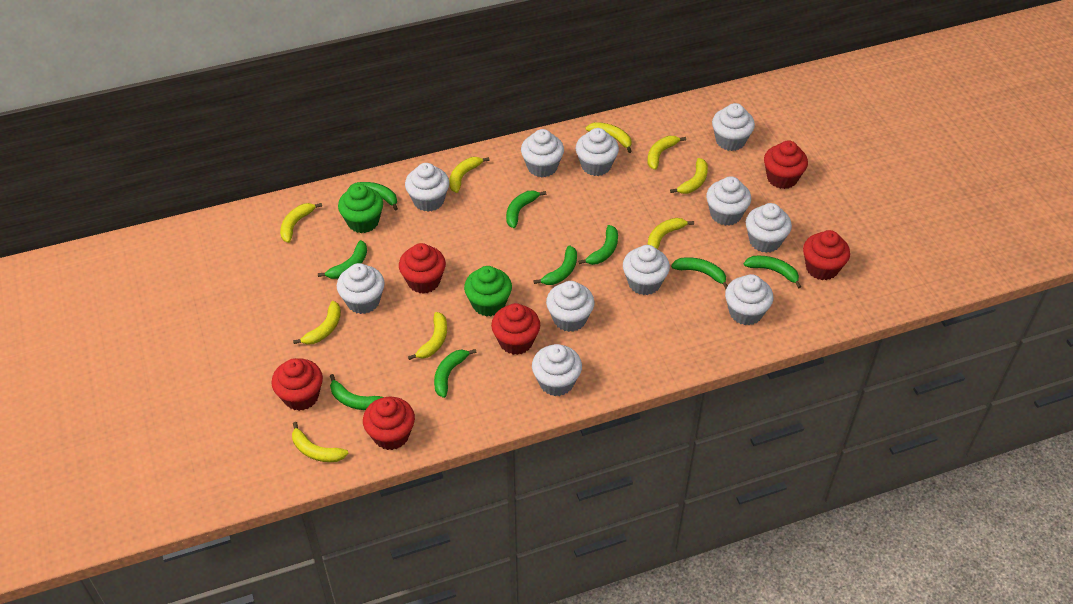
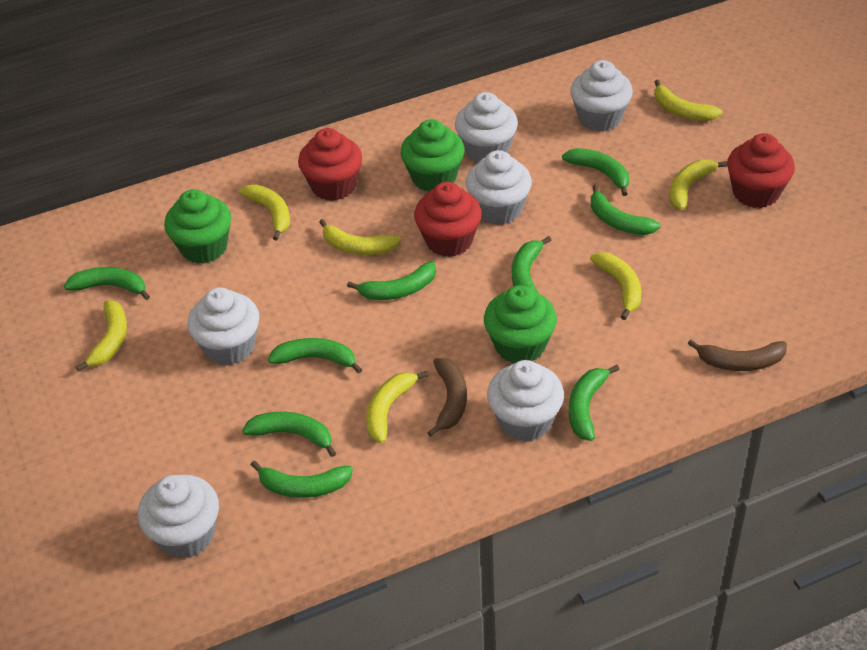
brown banana: none = 0 -> [427,358,467,437] [687,339,787,371] = 2
green cupcake: [338,184,383,233] [464,266,512,317] = 2 -> [164,189,231,264] [401,119,465,192] [484,285,557,363] = 3
red cupcake: [272,358,323,411] [363,397,415,450] [399,243,446,294] [491,303,540,355] [764,140,808,189] [803,230,850,280] = 6 -> [298,128,362,201] [414,182,482,257] [727,133,795,208] = 3
white cupcake: [337,263,385,314] [405,163,449,212] [521,129,564,177] [532,344,582,396] [546,281,594,332] [576,128,619,176] [623,245,670,295] [706,176,751,226] [712,103,755,151] [725,274,773,325] [746,203,792,253] = 11 -> [138,474,219,558] [187,288,260,366] [455,92,518,163] [466,150,532,225] [487,360,564,441] [570,60,633,131] = 6
yellow banana: [280,203,322,243] [292,422,349,462] [293,301,341,345] [408,312,447,360] [449,157,490,193] [585,122,632,153] [647,136,686,170] [648,218,694,249] [670,158,708,194] = 9 -> [76,301,127,372] [240,184,290,241] [319,219,401,255] [366,371,428,444] [590,252,641,320] [654,80,723,121] [670,160,727,210] = 7

